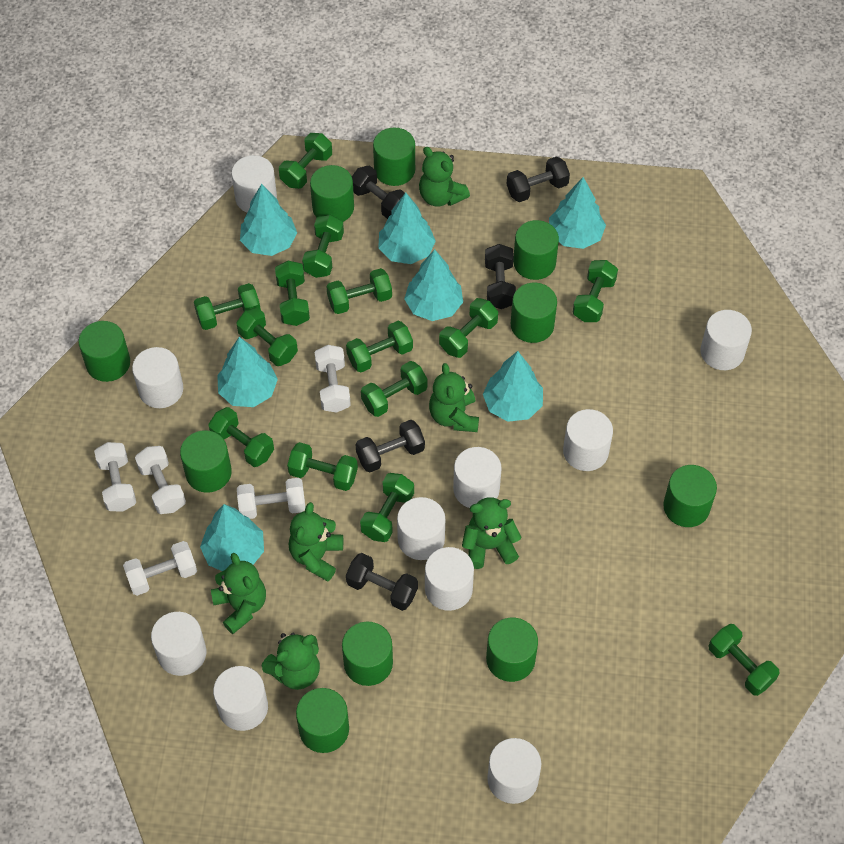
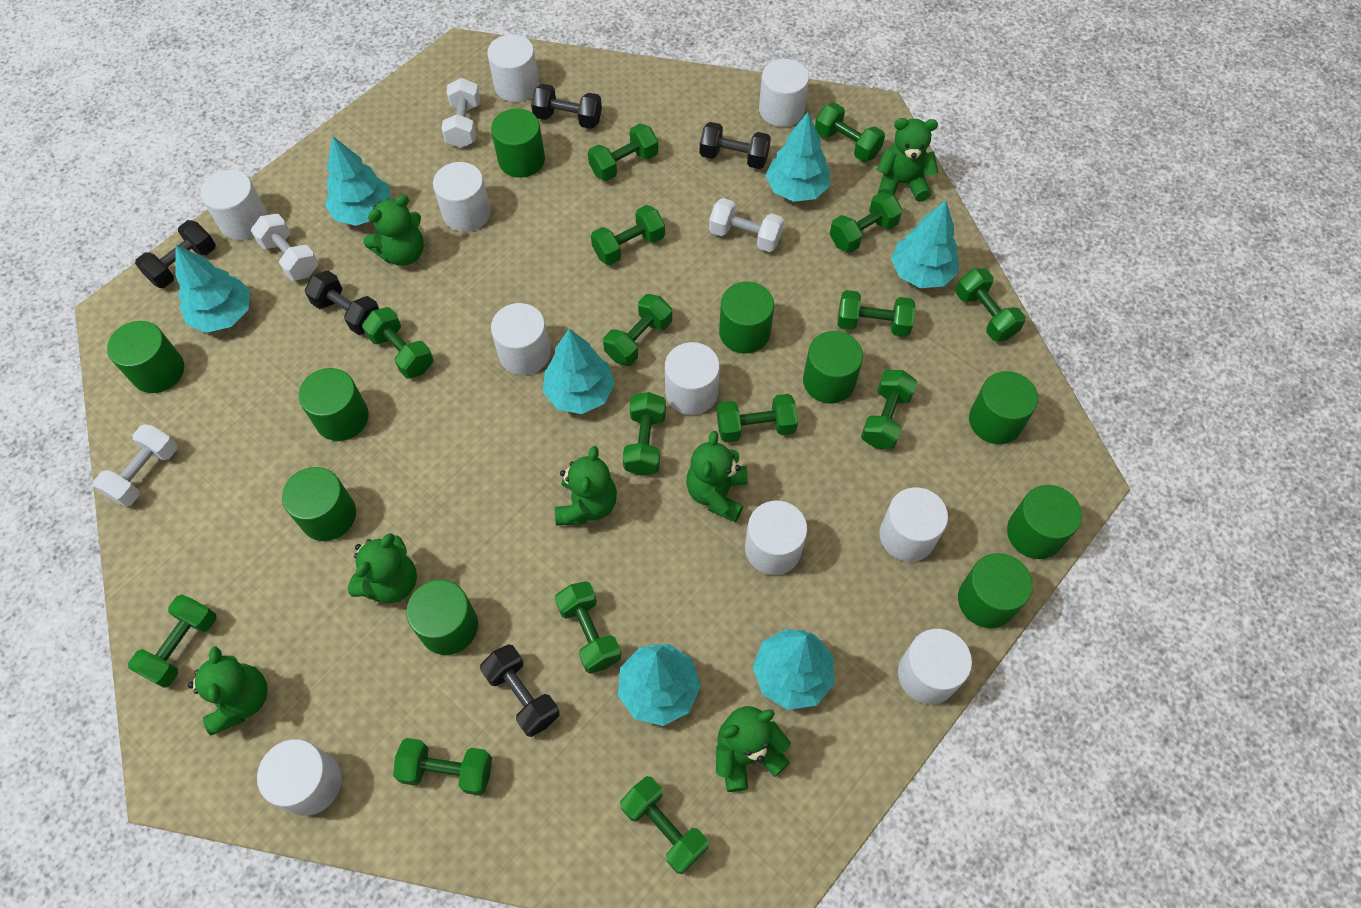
green dumbbell: [194,283,261,330] [208,407,274,467] [236,308,298,366] [275,261,310,326] [279,133,332,189] [287,442,358,491] [302,214,344,278] [326,268,392,314] [346,321,413,372] [360,473,414,542] [361,361,428,417] [439,298,498,358] [573,260,618,322] [709,624,780,696] = 14 -> [128,595,216,688] [362,307,433,378] [393,738,492,796] [555,581,622,674] [588,124,658,181] [591,205,665,265] [603,294,672,366] [620,776,709,874] [622,392,666,476] [717,394,798,443] [815,103,885,162] [830,192,903,253] [838,290,916,337] [861,370,917,449] [955,268,1026,341] = 15
green teddy bear: [211,553,266,634] [261,633,320,690] [289,502,343,581] [419,147,470,207] [429,363,479,432] [462,497,522,569] = 6 -> [188,646,268,736] [348,533,417,603] [363,195,424,266] [555,446,617,526] [686,431,748,522] [716,706,791,792] [877,118,939,202] = 7
white dumbbell: [94,442,136,512] [123,541,197,596] [135,446,186,514] [237,478,305,519] [315,345,351,413] = 5 -> [93,424,177,507] [251,214,319,281] [442,78,480,148] [709,198,784,252] = 4

